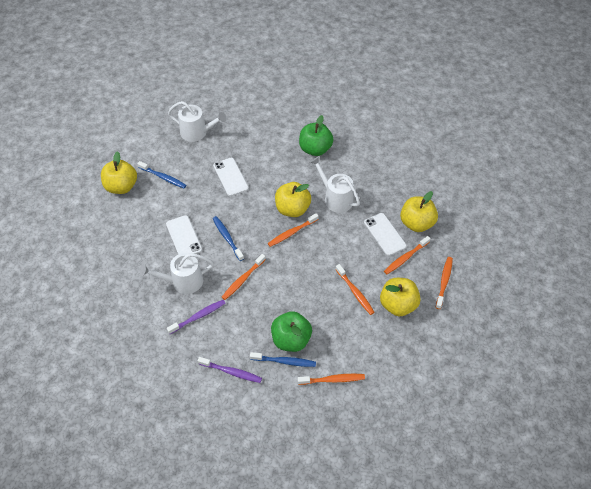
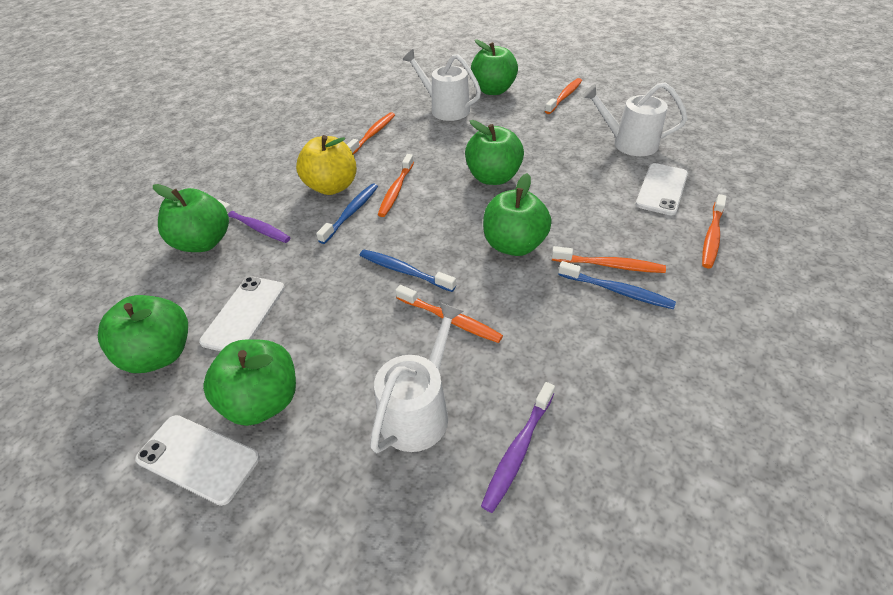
green apple: [271,311,312,352] [299,115,333,156] = 2 -> [98,295,188,373] [153,184,229,252] [203,339,296,426] [465,120,524,185] [471,40,518,95] [483,173,552,256] = 6
yellow apple: [101,151,137,194] [275,182,311,217] [380,278,421,316] [400,191,438,232] = 4 -> [296,135,357,195] = 1

